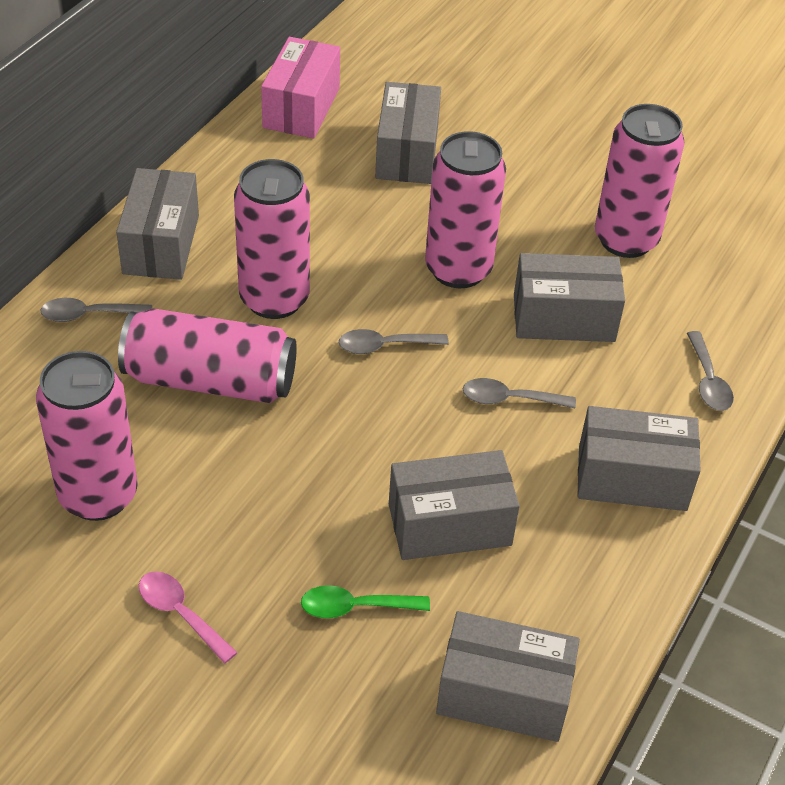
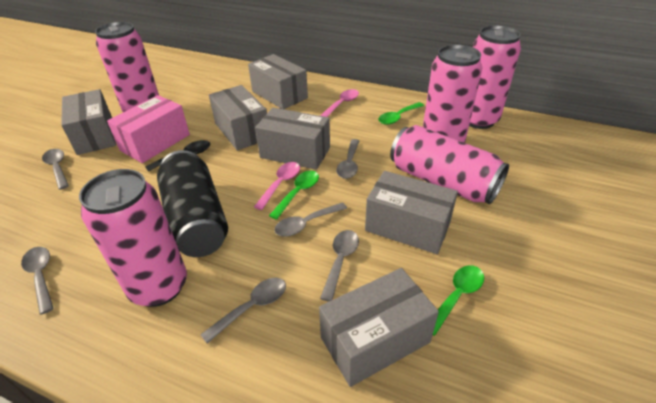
black can: none = 0 -> [157,150,228,257] = 1
black spoon: none = 0 -> [145,140,210,172] = 1
green spoon: [301,585,430,618] = 1 -> [269,171,319,220] [378,102,424,125] [433,265,484,336] = 3
grey spoon: [40,298,152,322] [339,329,449,354] [463,378,576,408] [687,331,734,411] = 4 -> [21,247,54,315] [42,149,69,190] [200,278,286,344] [274,202,347,237] [320,230,359,301] [336,139,359,179] = 6
pink spoon: [139,571,238,664] = 1 -> [254,162,300,210] [320,89,359,117] = 2

